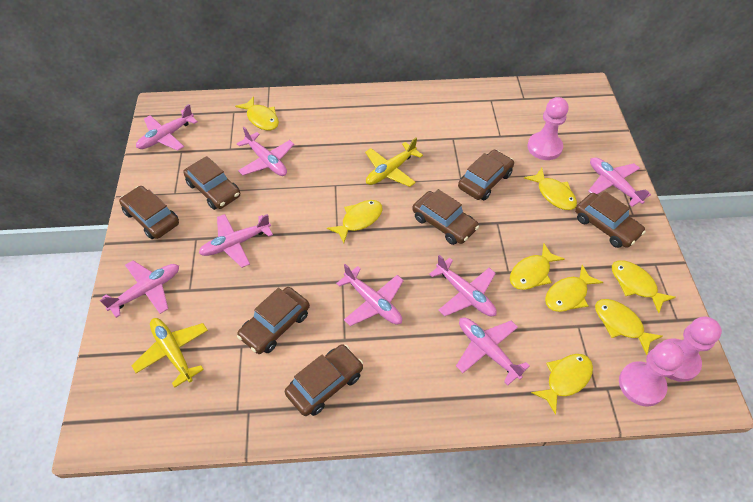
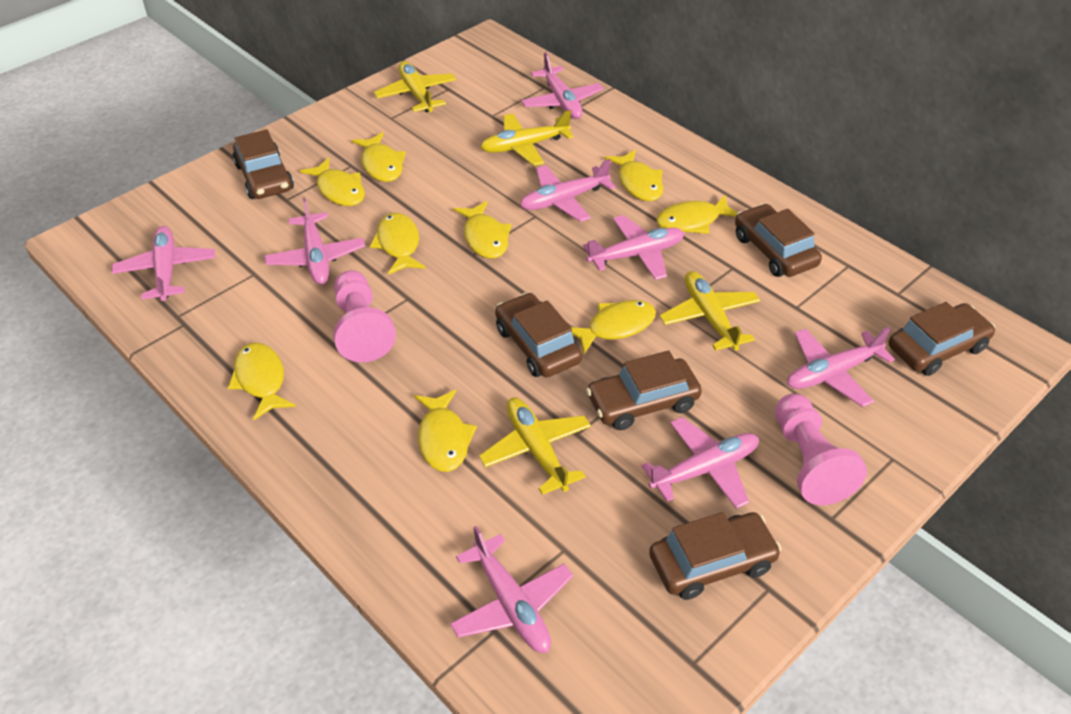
brown car: [119,186,179,239] [183,156,240,210] [237,287,310,354] [285,344,363,416] [412,189,479,245] [458,150,514,200] [575,191,646,248] = 7 -> [233,129,294,199] [495,293,582,378] [586,350,702,430] [649,512,781,600] [735,204,822,277] [889,302,995,376] = 6
pink pawn: [527,97,568,160] [619,341,684,407] [661,316,722,382] = 3 -> [333,270,396,362] [775,394,867,505] = 2
yellow fish: [235,96,279,130] [327,200,383,243] [510,243,565,290] [524,168,577,210] [531,354,593,415] [545,265,603,312] [595,299,663,355] [612,260,676,313] = 8 -> [228,342,296,420] [300,158,365,206] [352,132,406,182] [370,213,426,275] [414,389,477,472] [454,201,511,259] [571,300,656,354] [605,150,663,201] [656,195,738,234] = 9
yellow plane: [131,318,208,388] [365,138,423,187] = 2 -> [374,61,456,112] [479,397,591,495] [480,110,574,166] [659,271,761,351] = 4

